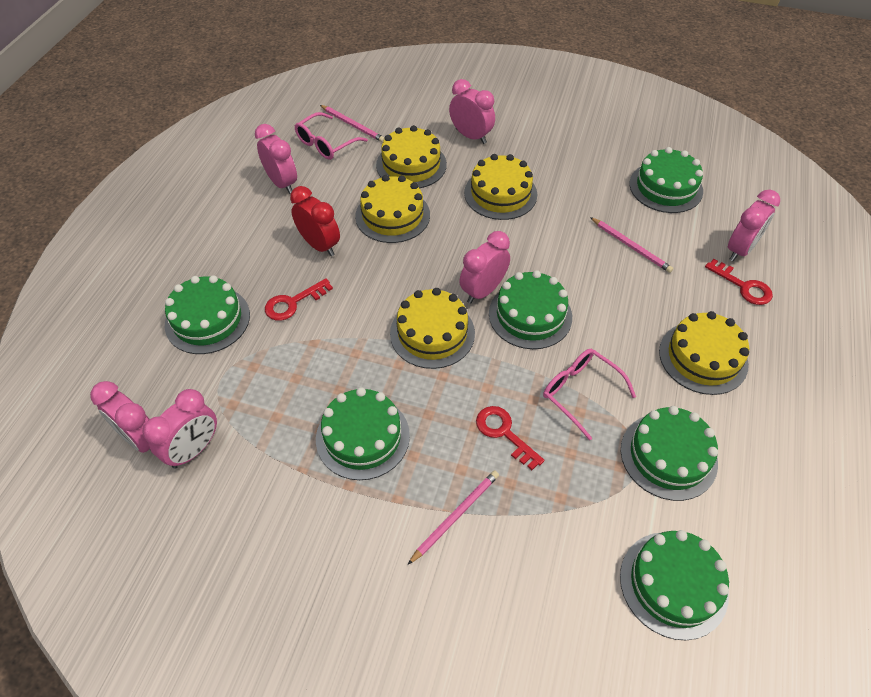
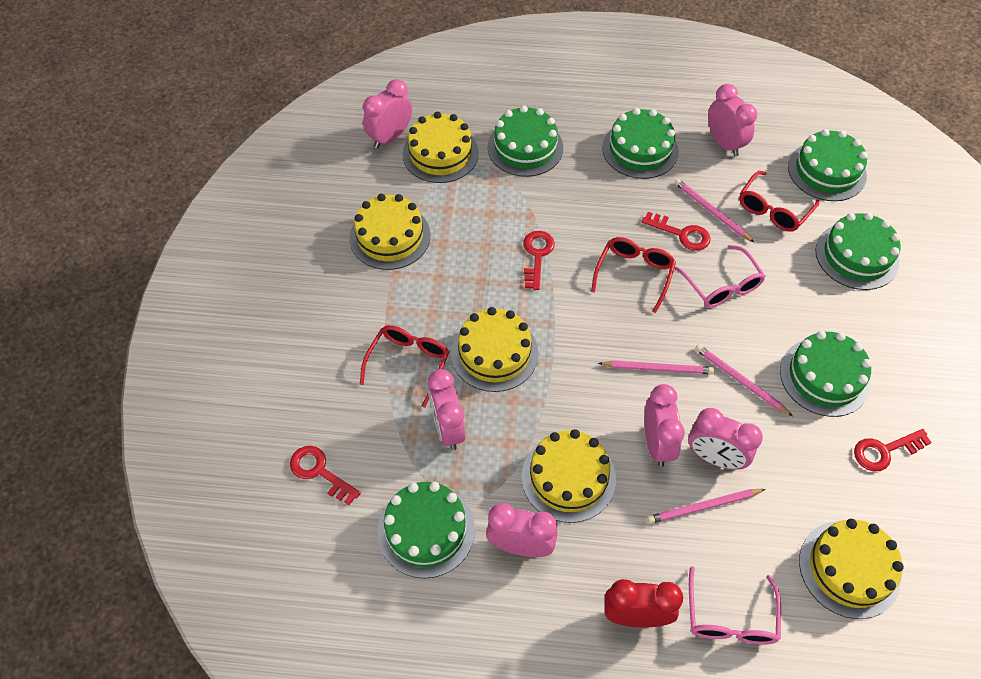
pink pencil: [320,105,385,142] [408,470,499,565] [590,217,673,273] = 3 -> [598,360,714,374] [647,489,765,524] [674,179,754,242] [695,344,793,416] = 4
red glasses: none = 0 -> [360,325,449,408] [591,237,676,313] [739,171,819,232] = 3
red key: [265,278,333,321] [476,406,544,470] [705,259,773,305] = 3 -> [290,446,361,505] [523,231,555,290] [641,212,711,251] [854,429,932,471] = 4

